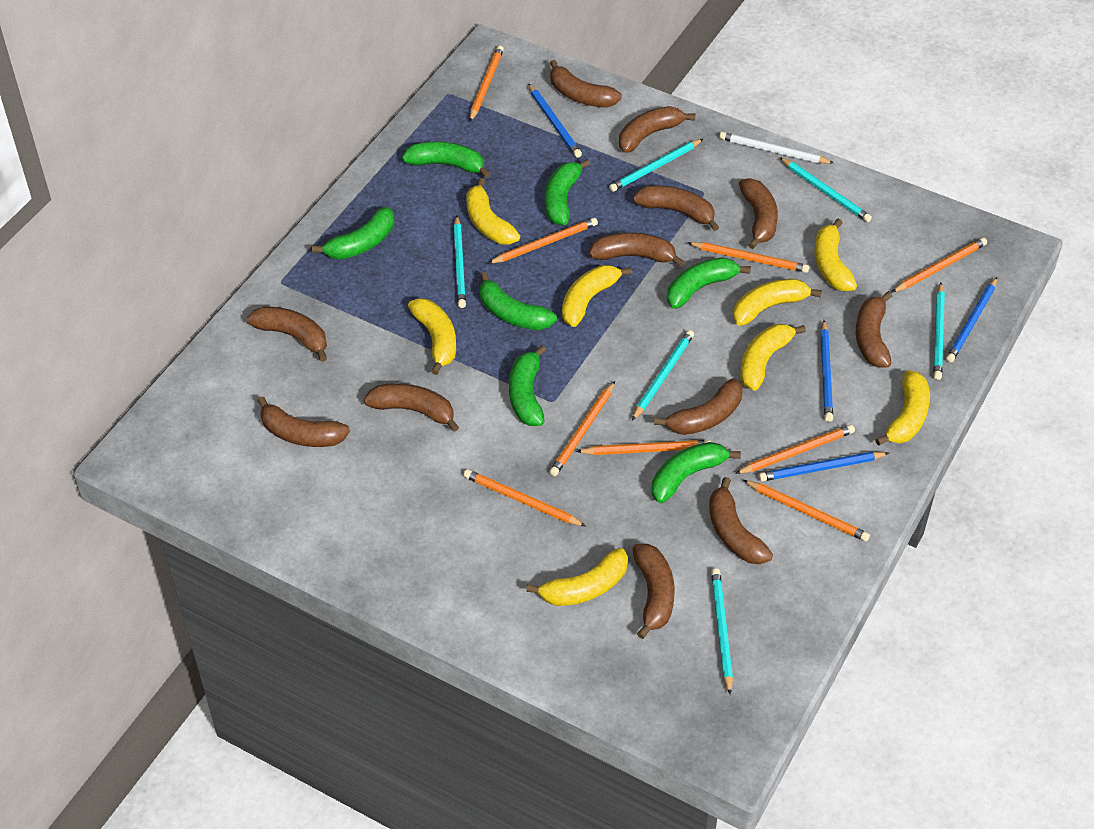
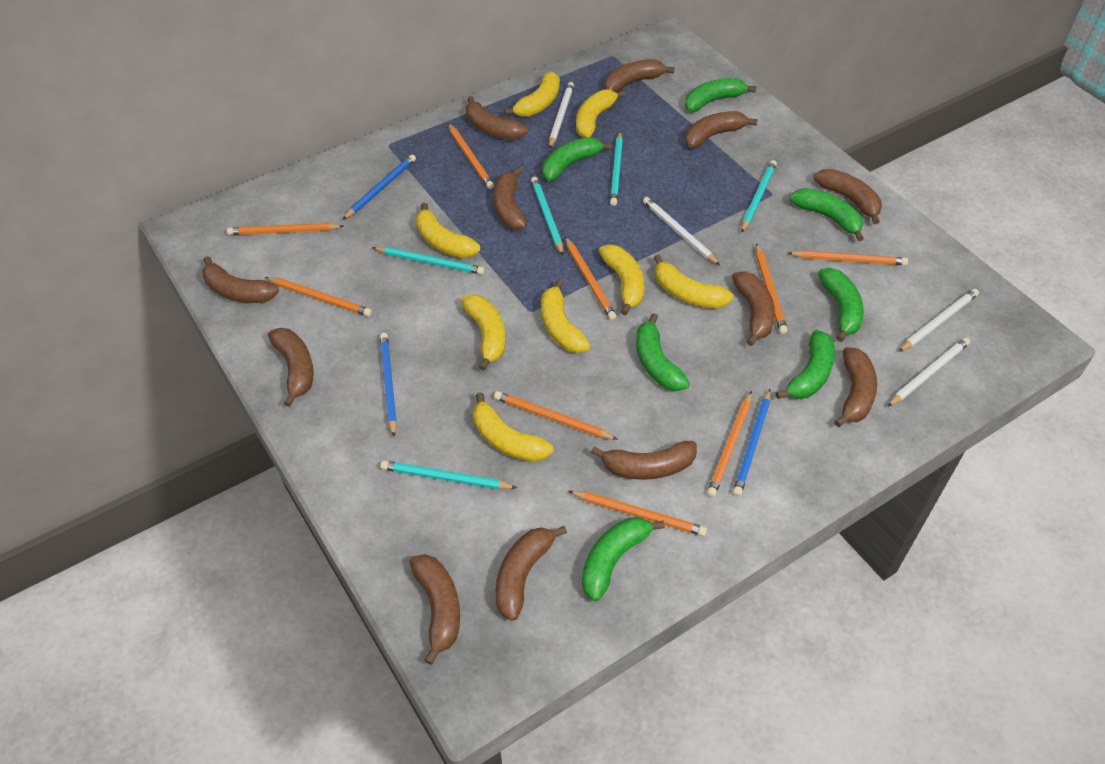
blue pencil: [528,83,582,158] [758,452,889,482] [820,320,833,422] [946,277,997,363] = 4 -> [343,155,416,220] [380,333,397,437] [733,389,771,496] = 3
turquoise pencil: [454,216,466,308] [609,139,703,192] [632,330,694,421] [711,568,733,695] [779,157,872,222] [933,283,945,380] = 6 -> [372,247,484,275] [381,461,517,490] [531,177,563,255] [610,132,623,206] [741,160,777,233] = 5
white pencil: [719,132,834,164] = 1 -> [549,82,574,149] [643,197,720,265] [887,338,970,407] [899,289,979,352] = 4

